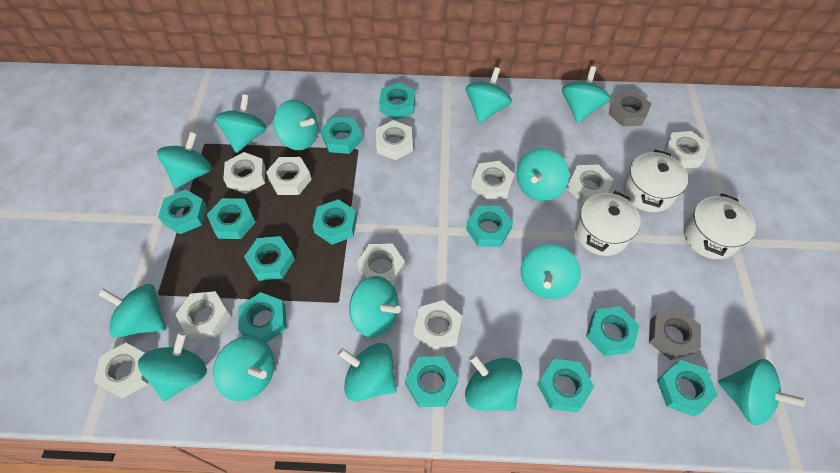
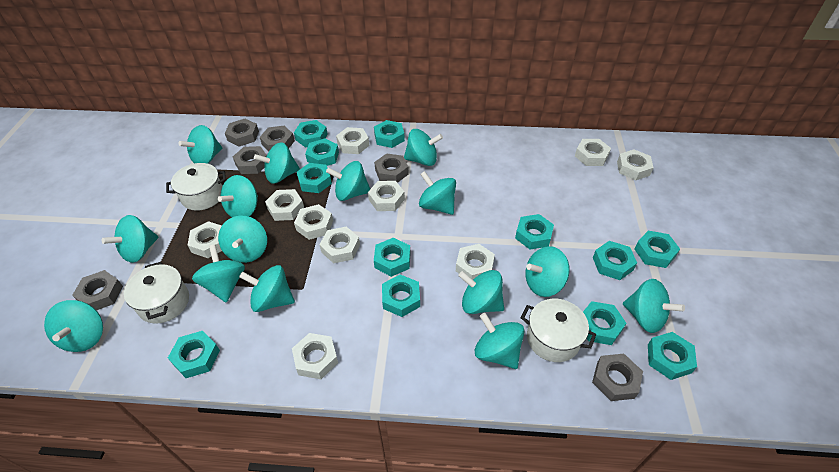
grey nut: [608,91,651,127] [649,308,701,360] = 2 -> [72,270,123,310] [225,119,259,147] [233,146,267,174] [260,126,295,152] [374,153,409,183] [592,354,643,401] = 6
turquoise spinning top: [98,284,166,338] [138,332,207,401] [157,131,212,189] [213,336,275,401] [215,94,267,153] [273,100,318,150] [338,343,397,401] [349,276,401,337] [465,354,522,411] [466,67,512,123] [516,148,569,201] [521,244,581,299] [562,66,610,123] [718,359,805,425] = 14 -> [44,300,103,352] [102,215,158,263] [178,125,222,164] [192,244,245,303] [218,175,258,217] [218,216,267,263] [239,265,295,312] [254,142,300,184] [326,161,370,201] [404,129,443,166] [419,171,456,215] [458,270,504,314] [475,313,525,369] [525,246,570,297] [623,279,685,333] = 15

